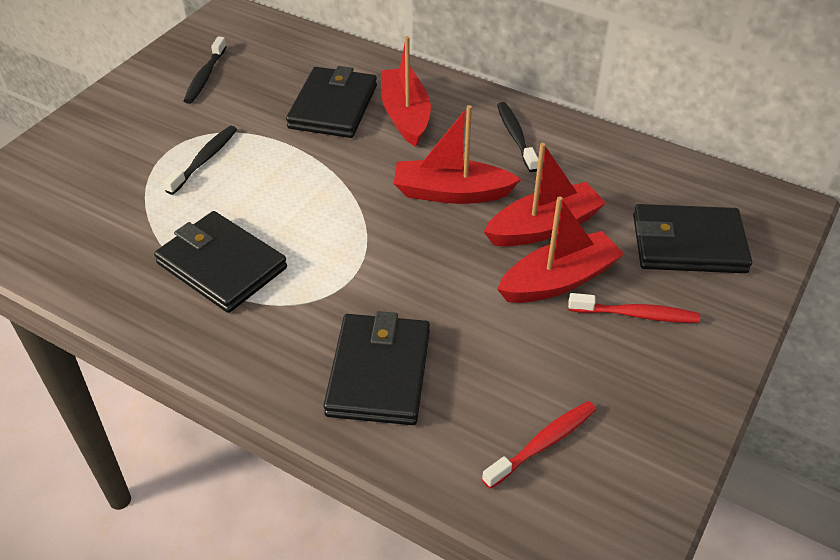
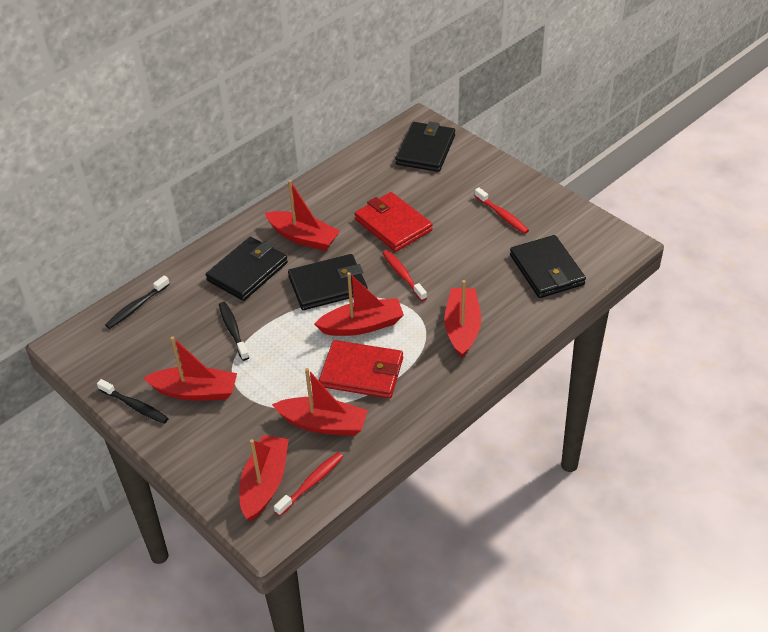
red boat: [381,36,431,147] [394,105,521,204] [484,143,606,247] [497,196,624,303] = 4 -> [144,337,237,401] [239,435,289,521] [265,180,340,251] [272,368,368,436] [314,272,404,336] [444,280,481,358] = 6
red toothbrush: [482,401,596,489] [568,293,700,323] = 2 -> [274,452,343,516] [382,250,427,301] [474,187,529,234] = 3
red wallet: none = 0 -> [319,340,403,398] [355,192,433,252] = 2

